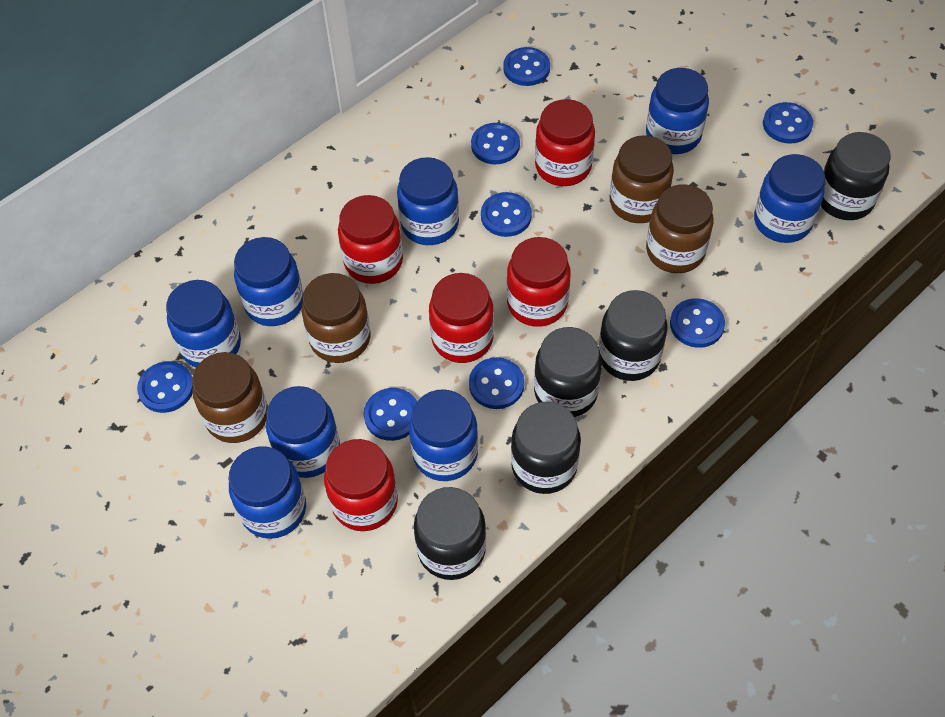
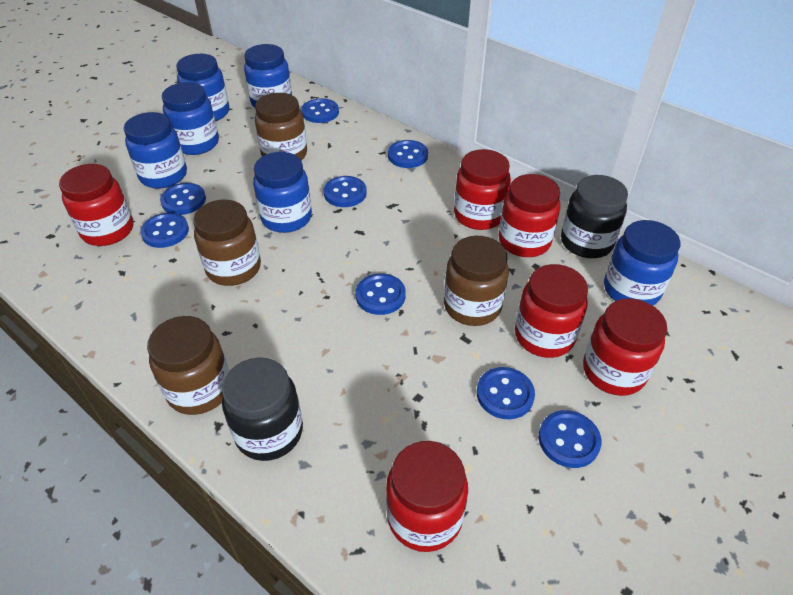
black jar: [414,487,486,580] [511,402,581,494] [534,327,602,417] [599,290,668,381] [821,132,891,220] = 5 -> [222,357,303,461] [561,175,628,258] = 2
blue jar: [166,280,241,368] [228,446,306,539] [234,237,304,326] [266,386,340,478] [397,157,459,245] [409,389,478,481] [646,68,709,154] [754,154,825,243] = 8 -> [124,112,187,189] [162,82,219,155] [176,54,229,121] [244,44,292,108] [253,152,312,233] [604,220,680,305] = 6
red jar: [324,439,398,531] [338,195,403,284] [429,273,494,363] [507,237,571,327] [535,99,595,186] = 5 -> [59,164,133,246] [386,441,468,552] [454,149,511,230] [498,174,560,257] [515,264,588,358] [583,298,667,396] = 6

